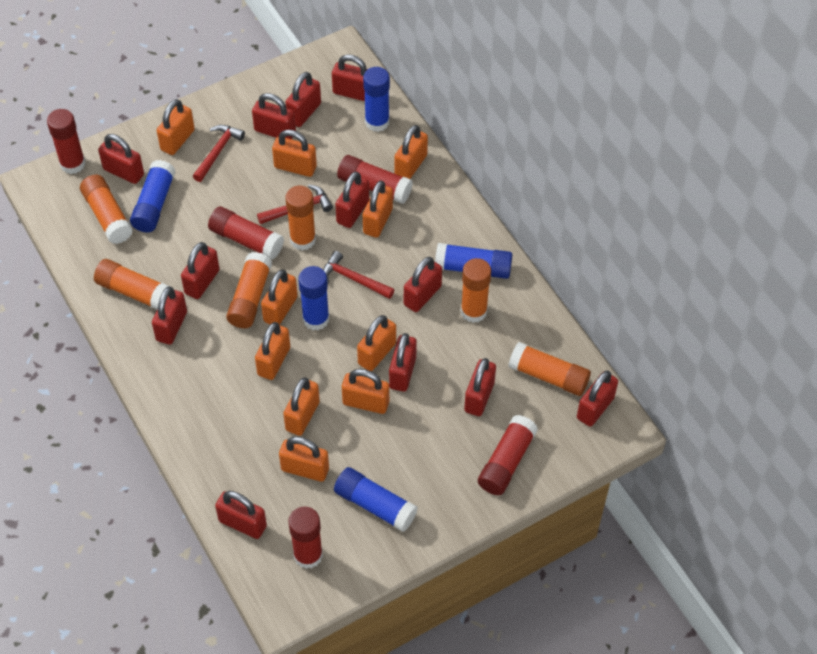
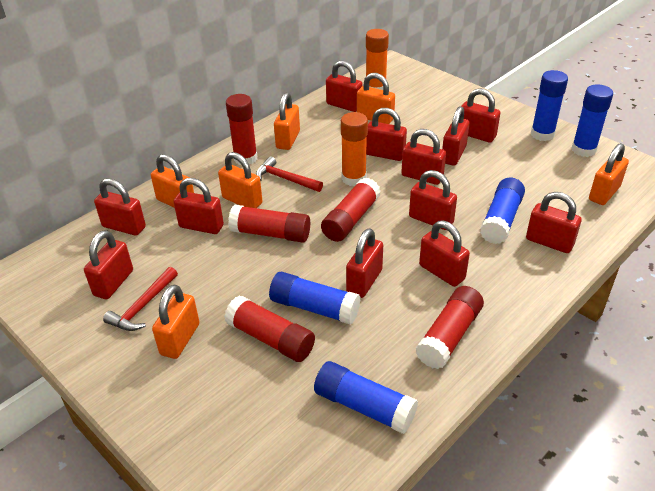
orange glue stick: [80,175,133,244] [94,259,170,309] [226,252,272,328] [285,186,316,251] [461,258,491,323] [508,342,591,396] = 6 -> [341,112,368,186] [366,29,389,90] = 2
orange padlock: [157,99,195,155] [255,322,290,380] [261,270,298,325] [272,130,317,177] [279,437,329,482] [283,377,320,436] [342,369,389,414] [357,315,396,371] [363,180,393,238] [394,125,428,179] = 10 -> [151,154,194,208] [152,285,199,359] [218,152,263,208] [274,92,300,150] [357,73,395,124] [589,143,629,205] = 6
red hammer: [193,125,245,182] [257,185,333,224] [323,251,394,299] = 3 -> [103,267,178,331] [256,156,323,192] = 2

